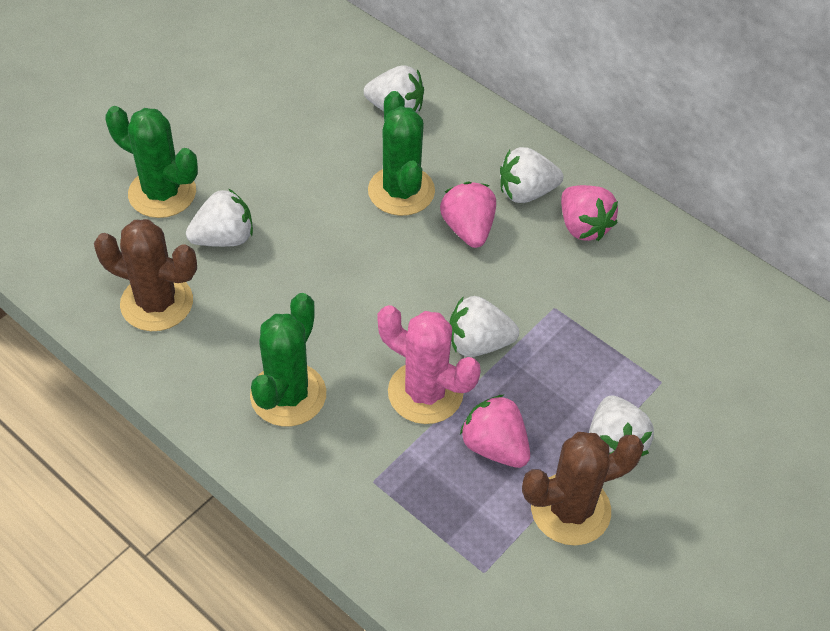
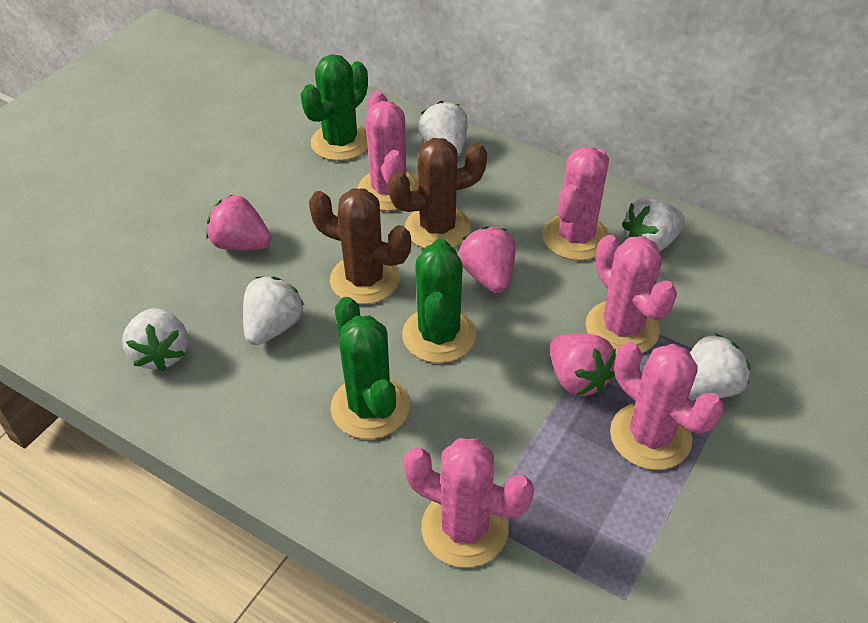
pink cactus: [378,305,481,424] = 1 -> [357,91,419,211] [403,438,534,568] [543,147,610,261] [586,235,677,354] [610,342,724,470] = 5

